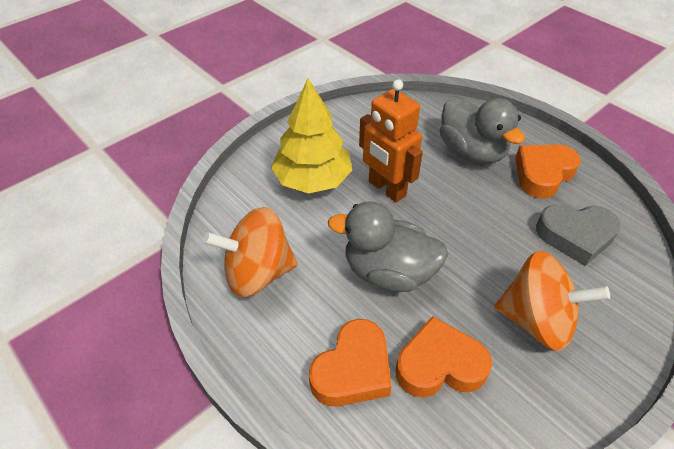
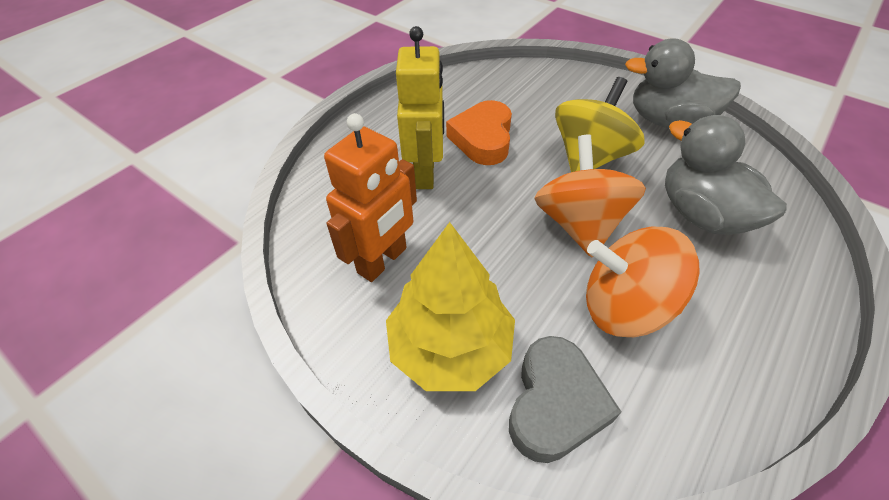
orange heart: [309,319,392,407] [396,316,492,398] [515,144,581,198] = 3 -> [446,100,512,165] = 1
yellow robot: none = 0 -> [396,26,444,189] = 1
yellow spinning top: none = 0 -> [555,77,645,172] = 1

